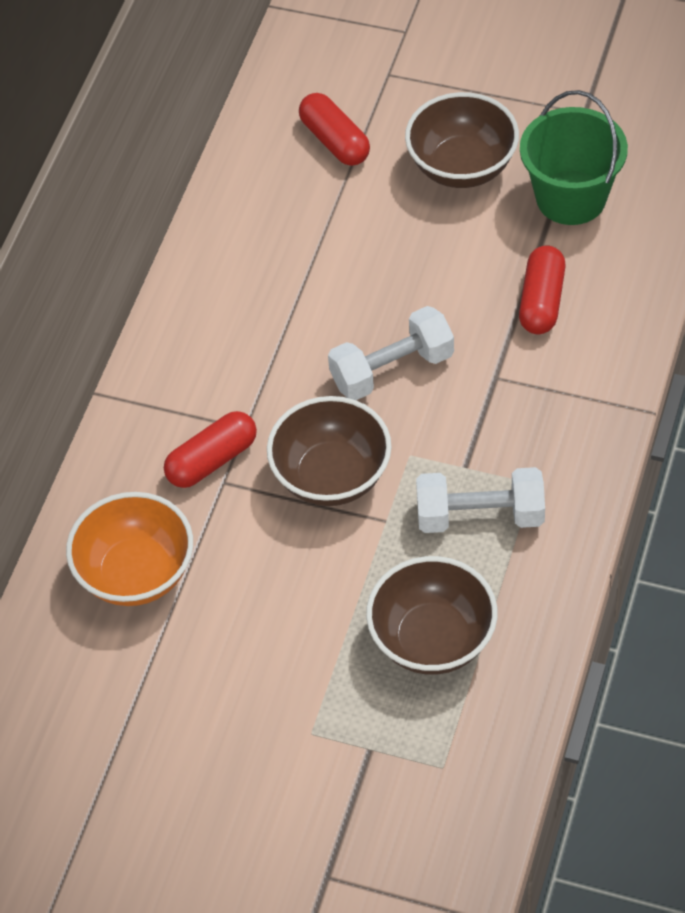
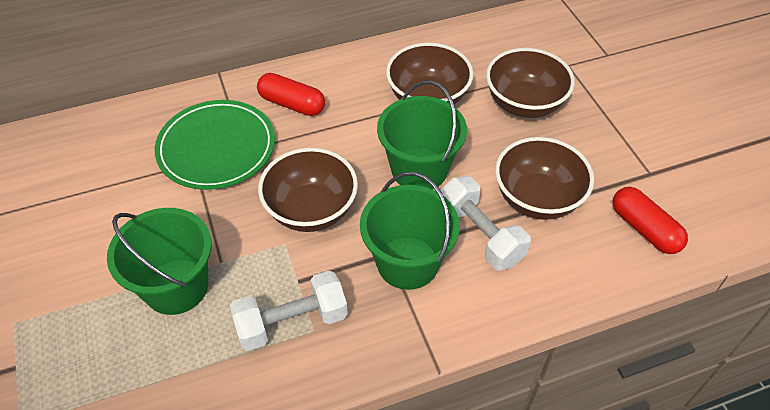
brown bowl: [267,396,392,506] [366,556,498,675] [405,92,519,188] = 3 -> [258,148,358,232] [386,42,474,105] [486,48,575,118] [495,137,594,220] = 4
green bucket: [520,90,628,225] = 1 -> [107,208,212,315] [360,172,460,290] [377,81,467,190] = 3
green plate: none = 0 -> [155,100,275,190] = 1
orange bowl: [66,492,193,606] = 1 -> none = 0
red capsule: [164,411,257,488] [299,93,370,166] [519,245,566,334] = 3 -> [257,73,325,116] [613,187,688,254] = 2

